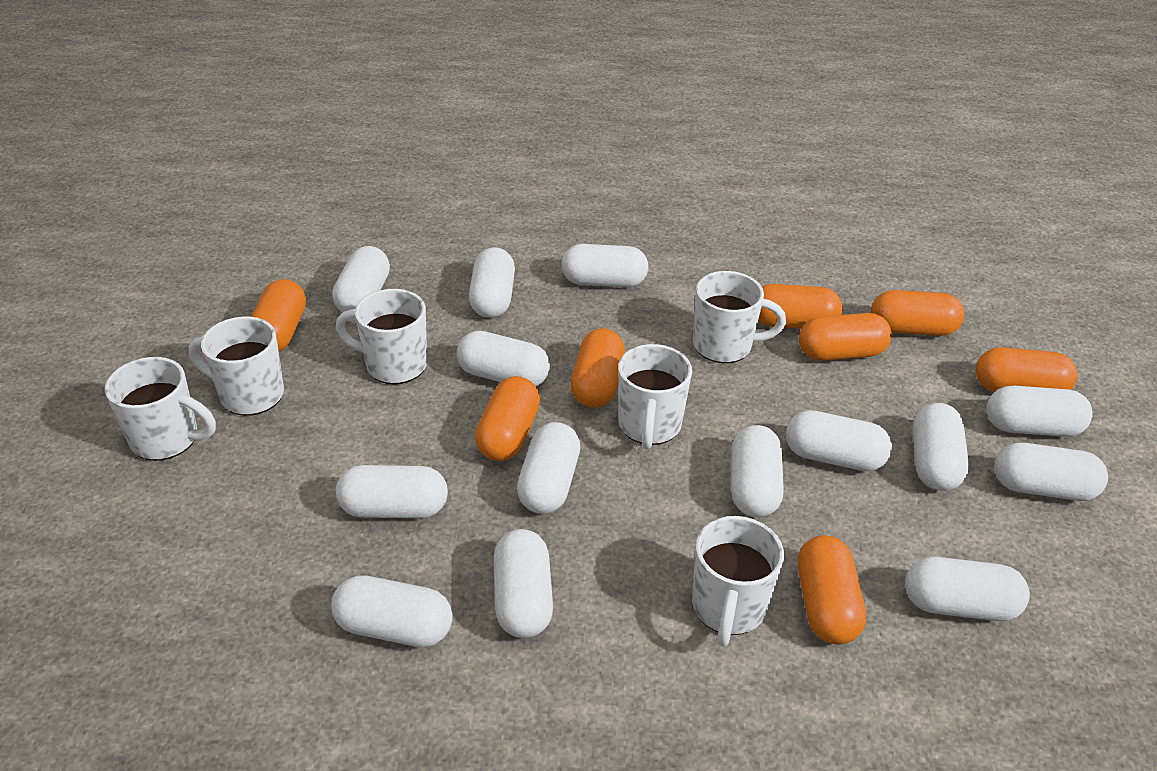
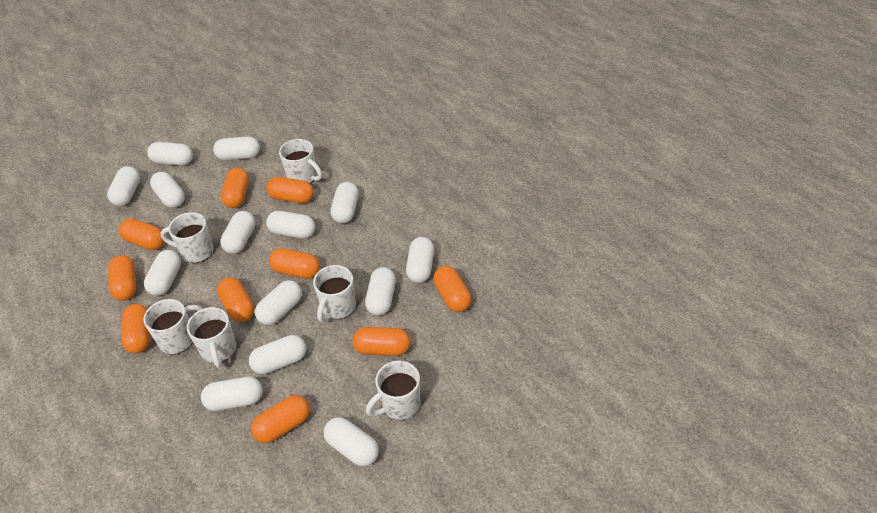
orange capsule: [251,279,306,352] [475,376,540,461] [571,328,625,408] [758,284,842,329] [798,535,866,645] [799,313,892,361] [871,290,964,336] [976,347,1078,392] = 8 -> [108,255,136,300] [119,219,164,250] [121,304,150,354] [217,277,254,322] [221,168,249,208] [251,395,310,443] [267,177,314,203] [269,248,320,279] [353,327,410,356] [433,266,472,312] = 10

